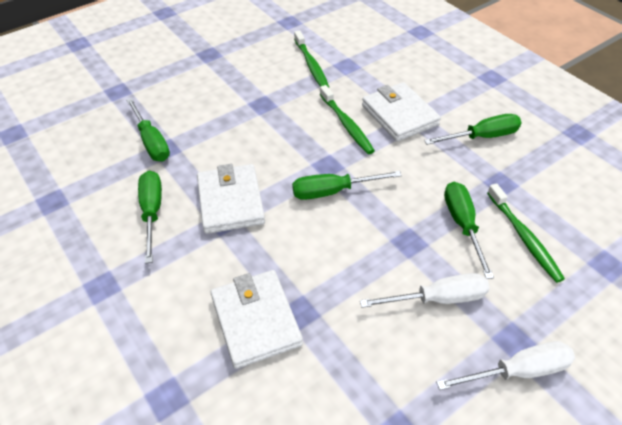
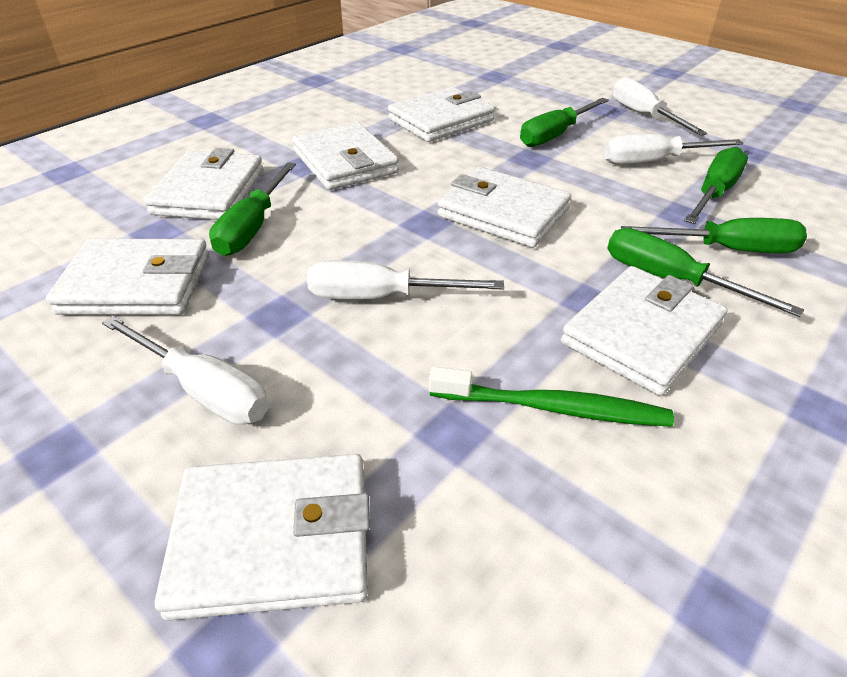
green toothbrush: [294,30,329,88] [320,85,375,154] [487,183,565,283] = 3 -> [429,367,674,427] = 1
white screwdriver: [360,273,489,308] [436,341,575,390] = 2 -> [102,316,269,425] [307,260,504,299] [603,134,744,164] [612,77,708,136] = 4
white wallet: [197,164,265,234] [211,270,303,369] [362,82,441,142] = 3 -> [46,239,209,315] [144,148,264,220] [155,454,370,620] [292,122,399,190] [388,87,495,142] [438,167,571,248] [561,266,728,396] = 7

